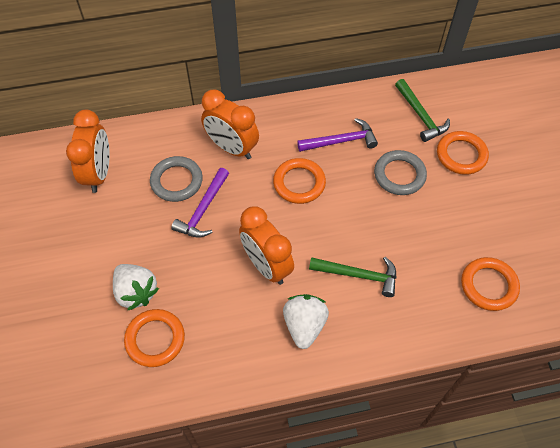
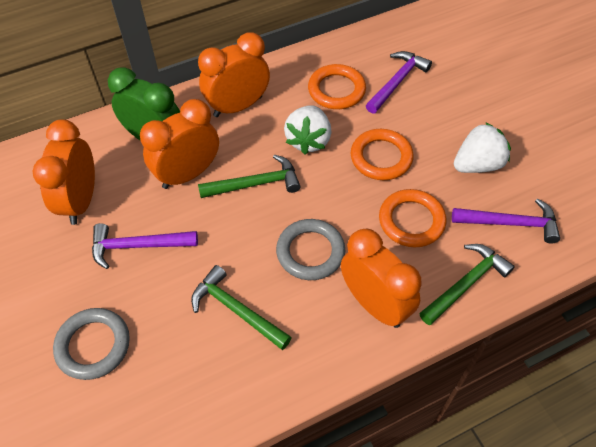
green clock: none = 0 -> [108,67,180,141] = 1
green hammer: [309,257,396,297] [395,79,450,142] = 2 -> [191,265,292,350] [198,154,301,198] [420,244,515,325] = 3
orange clock: [66,109,110,193] [201,89,259,159] [239,206,294,285] = 3 -> [33,119,95,225] [140,99,219,189] [198,32,270,117] [341,229,422,328] = 4
orange ring: [124,309,185,367] [273,158,326,204] [437,131,489,175] [461,257,520,311] = 4 -> [308,64,366,109] [351,129,414,180] [379,189,446,247] = 3
purple hammer: [171,168,229,238] [297,118,378,152] = 2 -> [92,223,198,269] [366,51,432,114] [452,198,560,244] = 3

